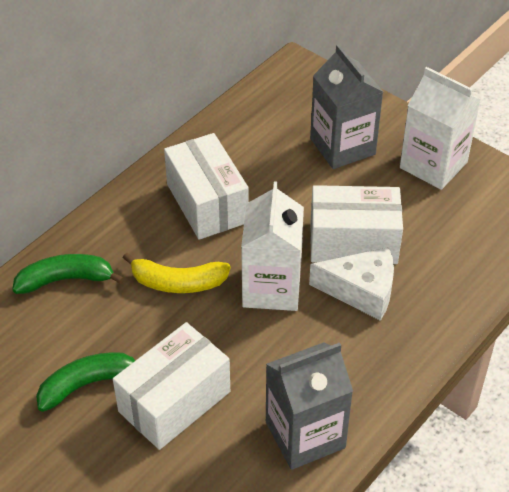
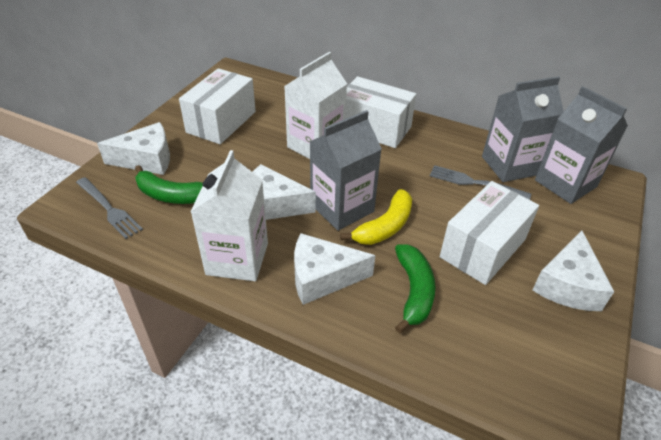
grey carton: [266,342,353,470] [310,44,383,169] = 2 -> [309,110,382,231] [482,76,564,182] [535,86,628,204] = 3
grey fork: none = 0 -> [76,177,143,239] [430,165,531,200] = 2
white cheese: [309,247,394,321] = 1 -> [97,122,170,175] [253,164,316,220] [294,233,375,305] [532,231,614,311] = 4

